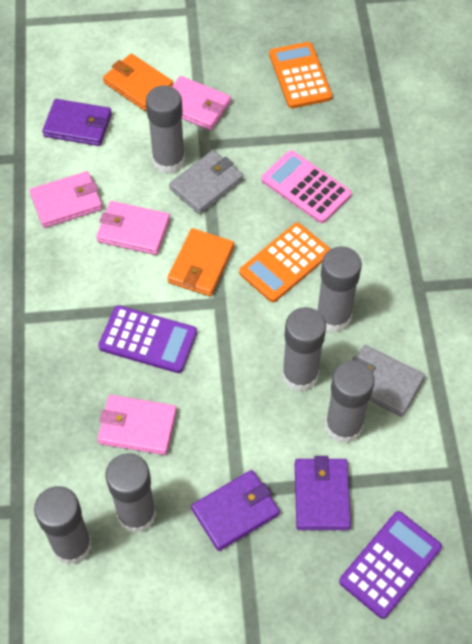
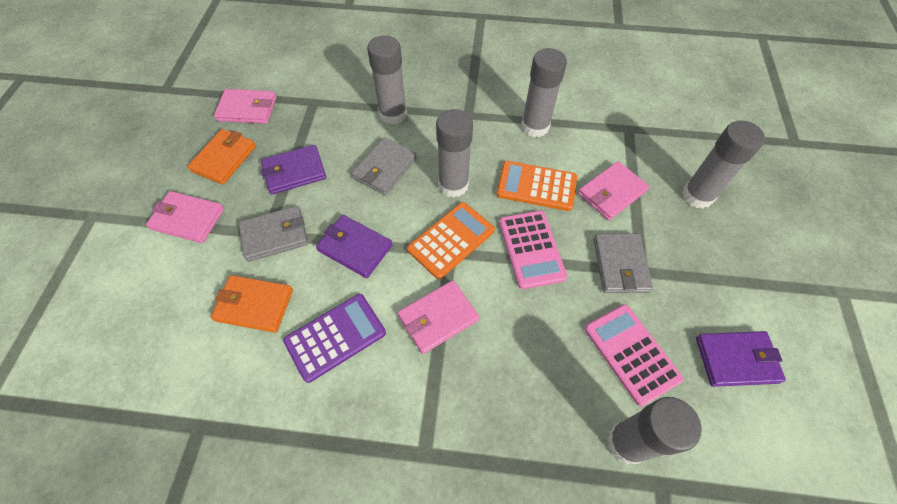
grey glue stick: [34,486,92,565] [105,453,156,533] [146,85,185,174] [282,307,326,392] [317,246,362,332] [325,361,374,443] = 6 -> [367,35,407,125] [436,109,473,198] [521,48,567,137] [607,397,702,465] [682,120,765,208] = 5
grey wallet: [169,150,243,214] [352,345,425,417] = 2 -> [239,206,308,262] [351,137,417,195] [593,233,653,293] = 3
pink calculator: [261,150,352,223] = 1 -> [499,211,567,289] [585,304,684,407] = 2
purple calculator: [98,305,197,373] [339,511,442,619] = 2 -> [283,294,386,383] = 1

